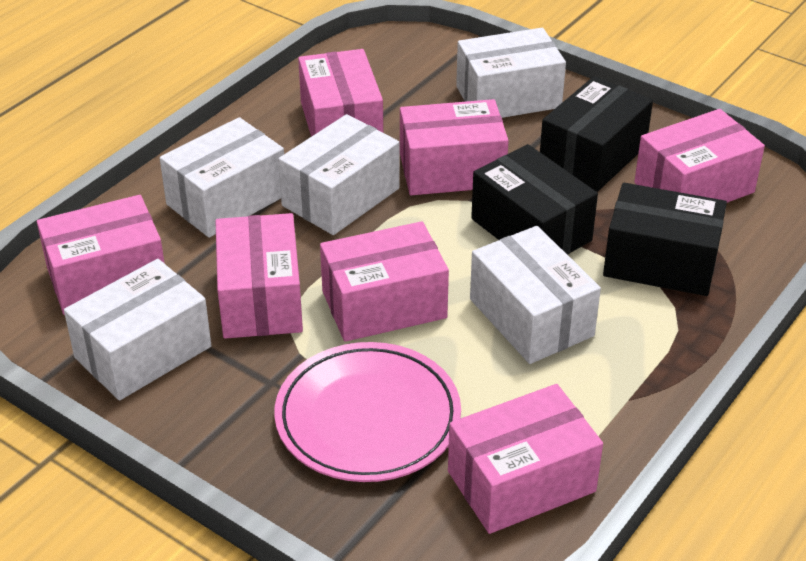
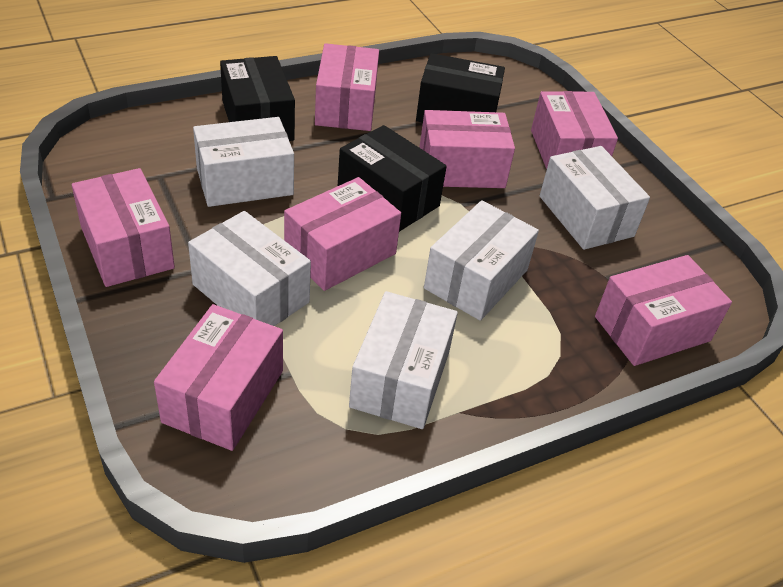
pink plate: [274,342,461,482] = 1 -> none = 0

